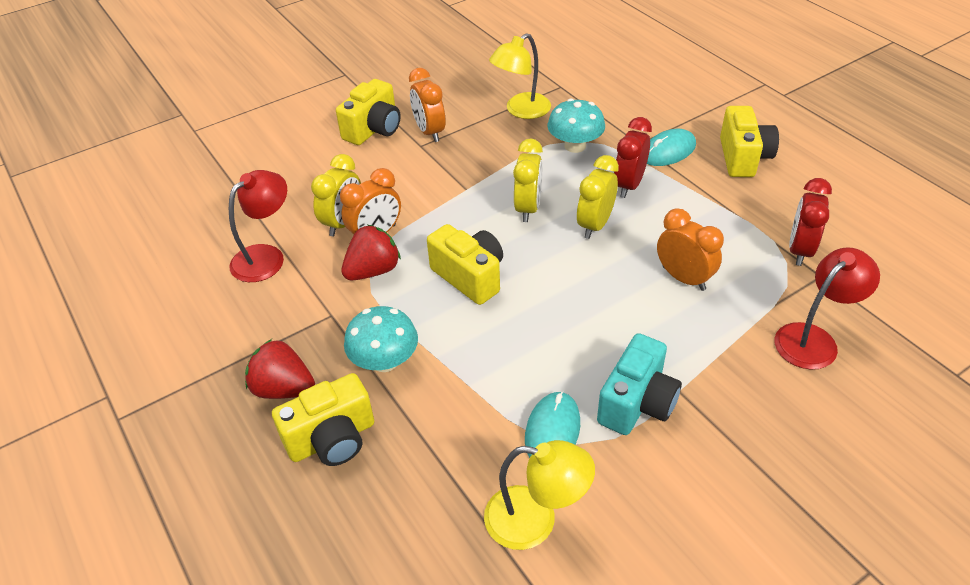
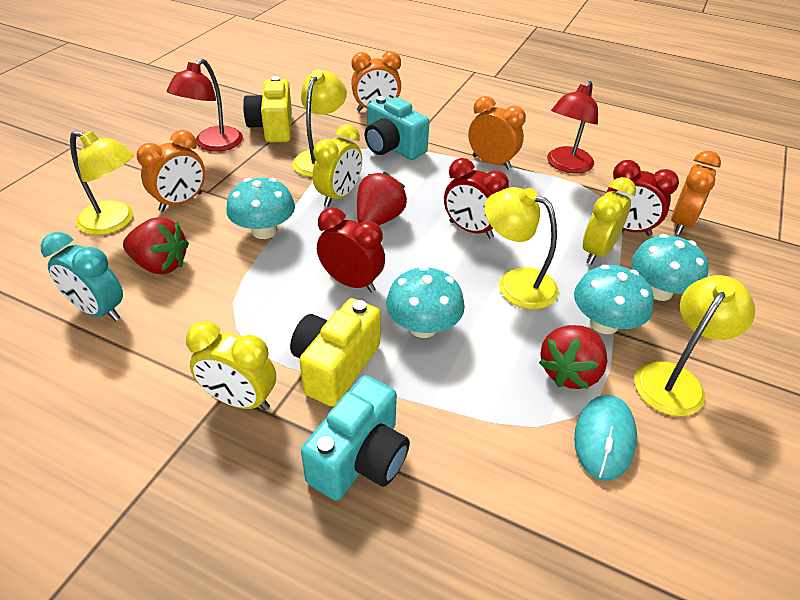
orange clock: [340,168,401,234] [409,68,446,142] [657,208,724,291] = 3 -> [137,130,205,212] [351,51,401,112] [468,96,526,169] [671,151,721,235] = 4
red clock: [614,117,652,198] [789,178,832,266] = 2 -> [317,207,385,293] [444,158,509,239] [606,160,679,236] = 3
red strawberry: [245,339,315,399] [341,225,401,280] = 2 -> [123,217,189,274] [357,172,407,225] [539,325,607,389] = 3
turquoise camera: [597,333,682,435] = 1 -> [301,375,410,501] [364,96,430,160] = 2
turquoise clock: none = 0 -> [41,232,123,321] = 1
turquoise mouse: [525,391,580,458] [647,129,696,166] = 2 -> [574,395,637,481] = 1
turquoise mushroom: [344,306,418,372] [548,98,605,153] = 2 -> [226,178,295,239] [386,266,465,338] [574,265,654,334] [632,234,709,301] = 4
yellow camera: [272,373,374,466] [336,79,401,145] [427,224,503,305] [720,106,779,177] = 4 -> [243,76,292,142] [290,298,381,407] = 2
yellow lamp: [484,440,595,550] [489,33,551,119] = 2 -> [70,130,134,235] [292,69,347,177] [484,187,558,309] [634,275,755,417] = 4

